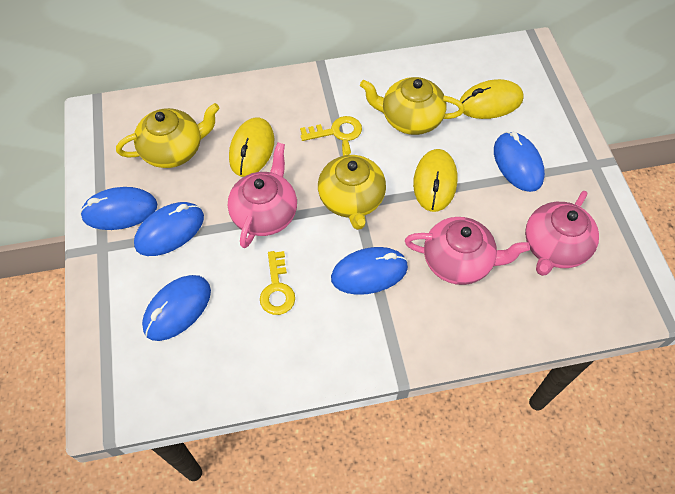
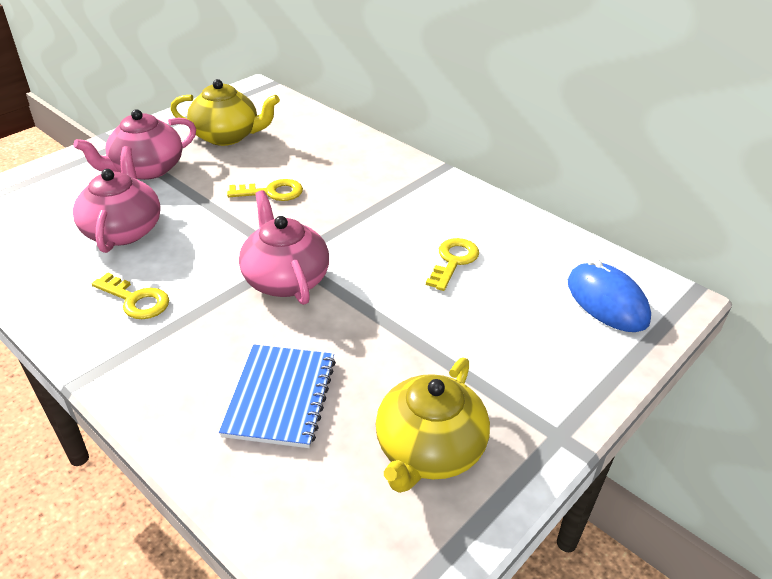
blue mouse: [80,187,157,230] [134,202,204,256] [142,275,211,341] [331,247,408,295] [494,132,545,192] = 5 -> [568,258,651,332] = 1
blue notebook: none = 0 -> [219,344,336,448] = 1
yellow key: [260,251,295,315] [300,116,362,141] = 2 -> [92,273,169,319] [227,179,303,201] [426,238,479,291] = 3
yellow mouse: [229,118,274,177] [413,149,457,212] [459,79,524,119] = 3 -> none = 0
yellow teapot: [116,103,220,168] [318,139,386,230] [360,77,465,135] = 3 -> [170,79,280,146] [376,357,490,493] = 2

